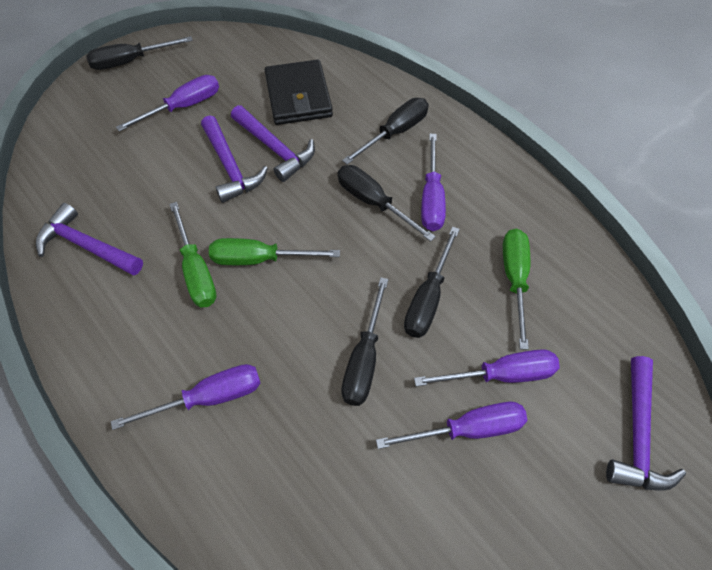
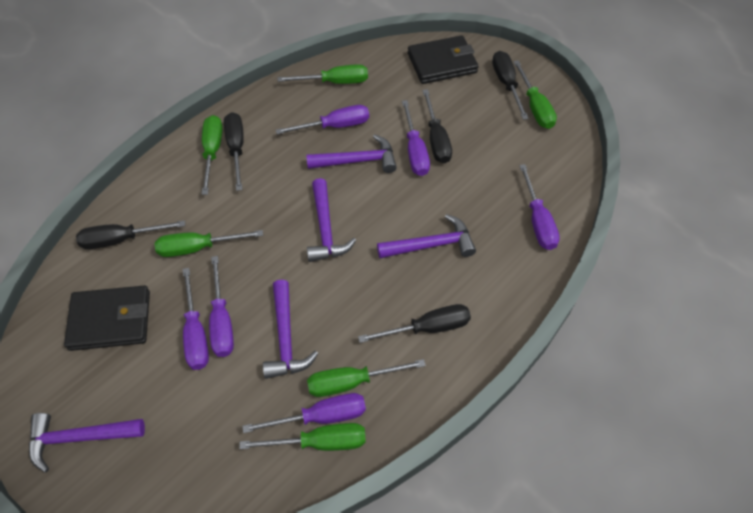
black wallet: [265,60,333,125] = 1 -> [64,285,150,351] [408,35,479,84] = 2
green screwdriver: [169,202,217,307] [209,238,340,265] [503,228,530,350] = 3 -> [155,230,263,257] [202,115,223,195] [239,423,366,451] [277,64,368,84] [307,359,426,397] [513,60,557,129] = 6
purple hammer: [36,203,143,276] [201,115,268,203] [231,105,315,182] [606,356,686,491] = 4 -> [29,413,145,473] [263,280,318,379] [306,134,397,173] [307,178,356,262] [377,214,476,258] = 5
purple screwdriver: [111,364,261,430] [116,75,219,131] [376,402,527,449] [414,349,560,386] [421,134,446,231] = 5 -> [182,268,209,370] [209,256,234,357] [242,393,366,433] [276,105,369,134] [402,100,430,176] [519,164,560,250] = 6

